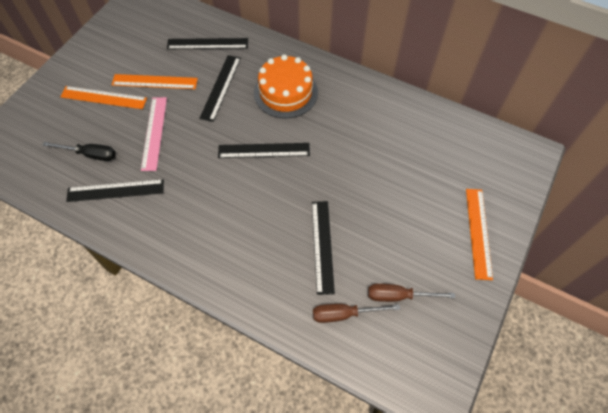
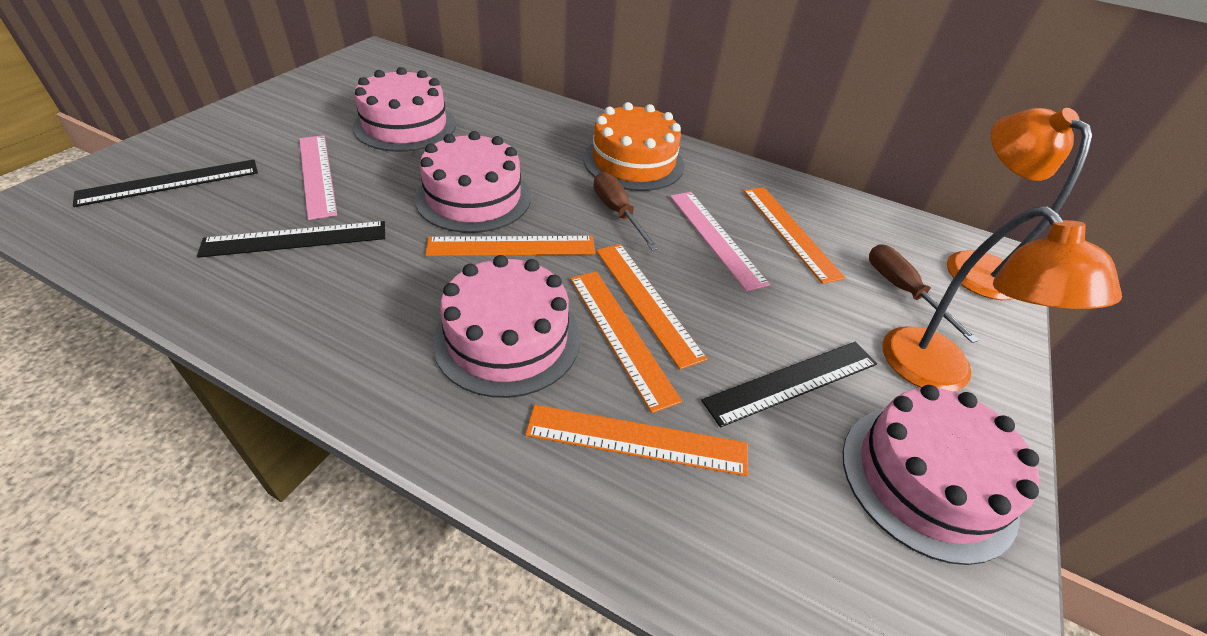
black ruler: [66,179,164,202] [167,38,248,49] [199,55,241,122] [218,143,310,158] [312,201,335,295] = 5 -> [73,159,258,207] [197,221,385,258] [701,342,877,427] = 3
black screwdriver: [43,142,116,161] = 1 -> none = 0
orange lamp: none = 0 -> [882,207,1122,392] [947,108,1092,300] = 2
orange ruler: [60,86,147,109] [112,74,198,89] [466,189,493,280] = 3 -> [425,236,595,256] [525,405,748,476] [570,271,682,413] [596,244,707,369] [744,187,846,284] = 5
pink cake: none = 0 -> [353,67,456,152] [415,131,531,233] [433,255,580,398] [843,385,1039,565] = 4
pink ruler: [141,97,167,171] = 1 -> [299,135,337,220] [670,192,770,292] = 2

